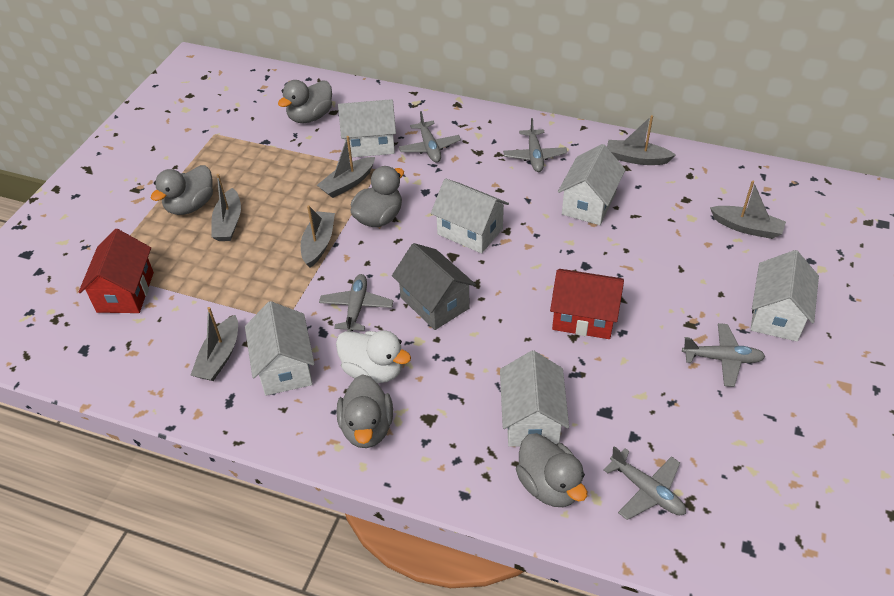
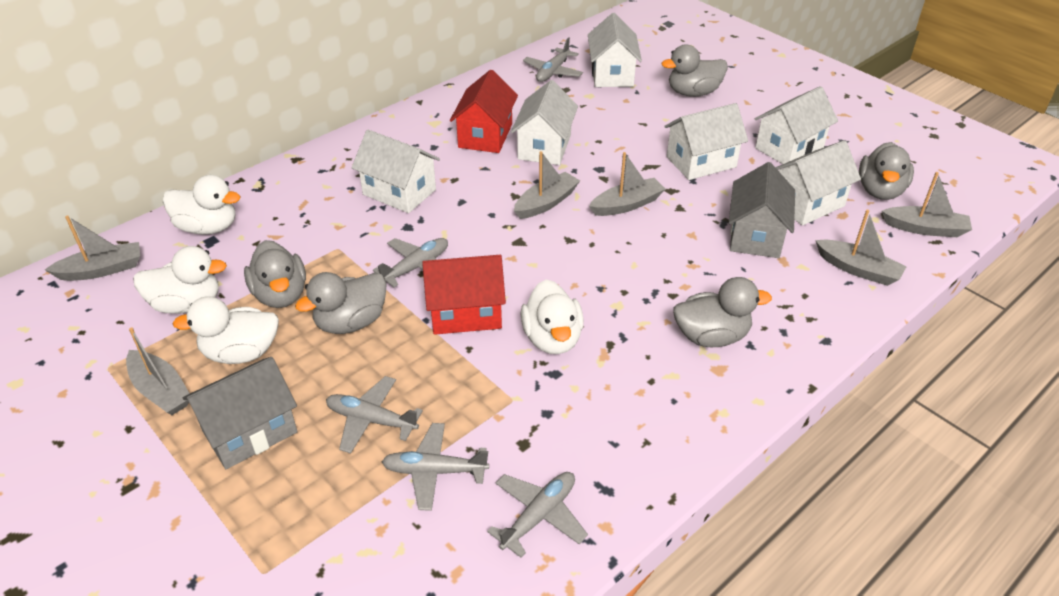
grey house: [392,243,476,330] = 1 -> [183,357,298,469] [729,162,795,258] = 2
white duck: [336,331,411,383] = 1 -> [133,246,227,314] [163,175,241,235] [172,297,279,364] [520,279,584,354] = 4

